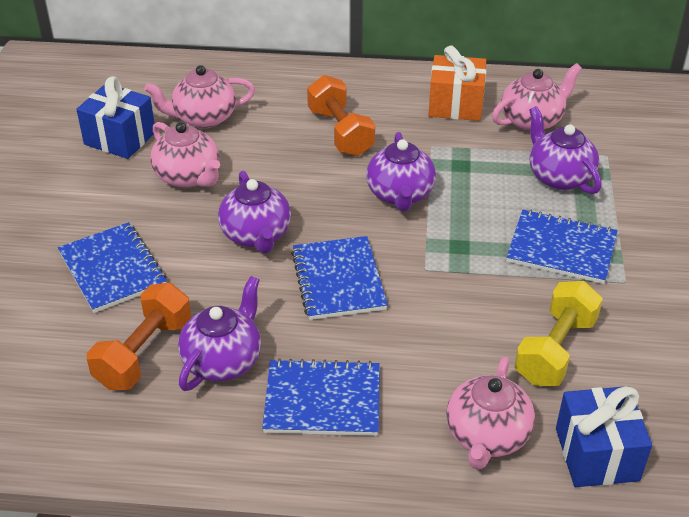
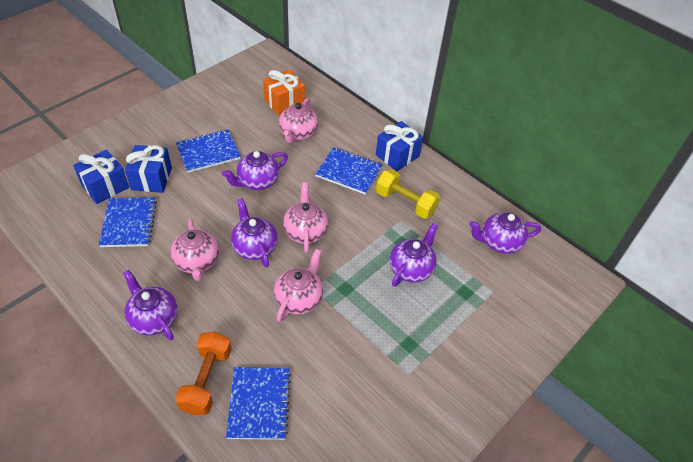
blue gift: [76,76,155,159] [556,386,652,487] = 2 -> [73,150,129,204] [125,145,172,193] [376,121,423,171] = 3
orange dumbbell: [87,283,191,390] [307,75,375,156] = 2 -> [175,332,232,415] = 1
purple teapot: [178,276,261,391] [218,171,291,253] [366,132,436,211] [529,106,602,194] = 4 -> [123,270,178,340] [222,151,288,190] [231,198,278,267] [390,223,438,287] [469,212,541,254] = 5

